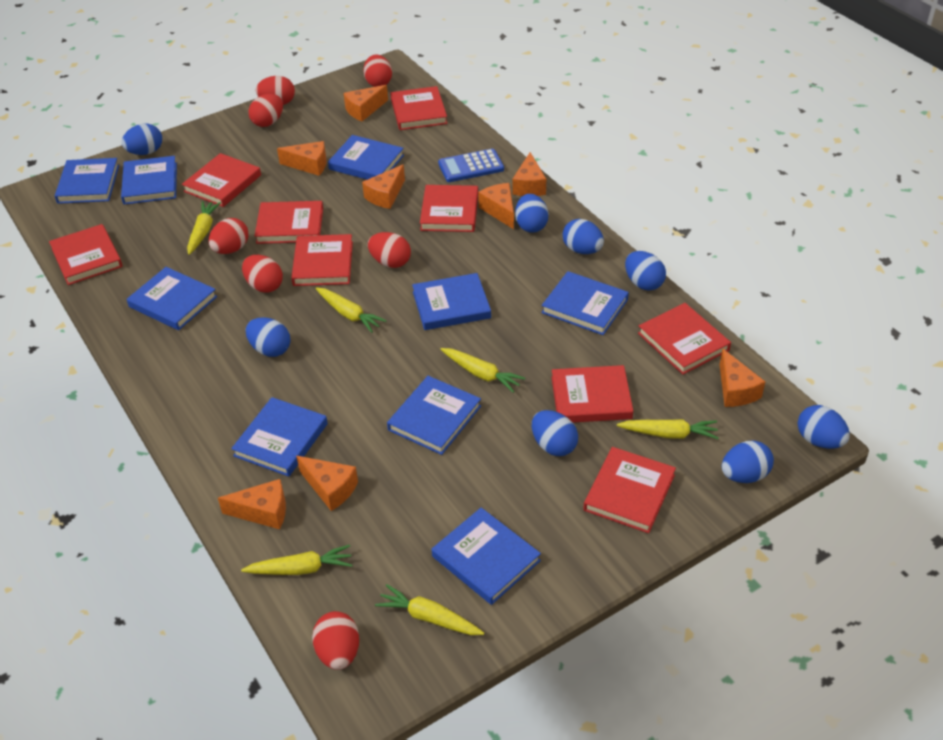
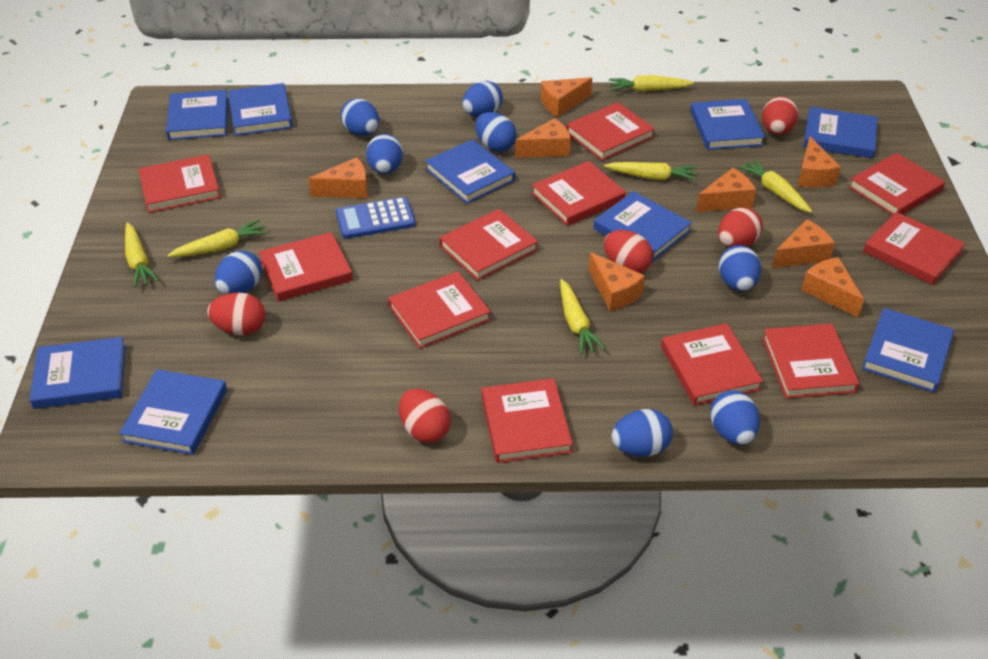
red book: [49,224,123,285] [182,153,261,207] [254,201,323,244] [291,234,353,286] [390,86,447,130] [420,185,478,232] [551,365,633,423] [583,447,676,533] [638,303,731,375] = 9 -> [138,154,221,213] [259,232,353,301] [388,271,491,349] [439,209,538,281] [482,378,573,463] [532,161,626,226] [566,102,655,161] [661,323,763,406] [762,324,860,399] [848,153,945,215] [863,212,965,285] = 11
red egg: [209,218,249,254] [242,255,283,293] [249,94,283,127] [256,76,295,105] [312,611,359,670] [363,55,392,87] [368,232,411,268] = 7 -> [207,292,265,335] [399,389,451,443] [604,230,653,273] [718,207,762,248] [762,97,798,135] = 5

